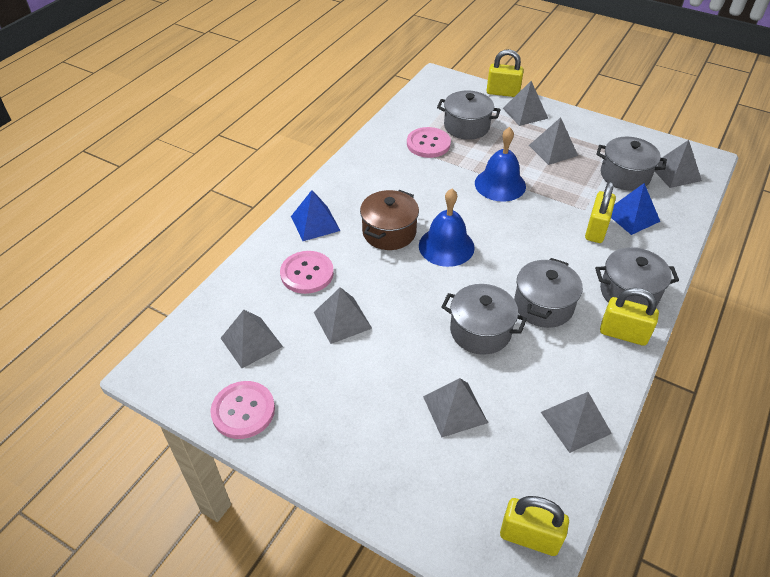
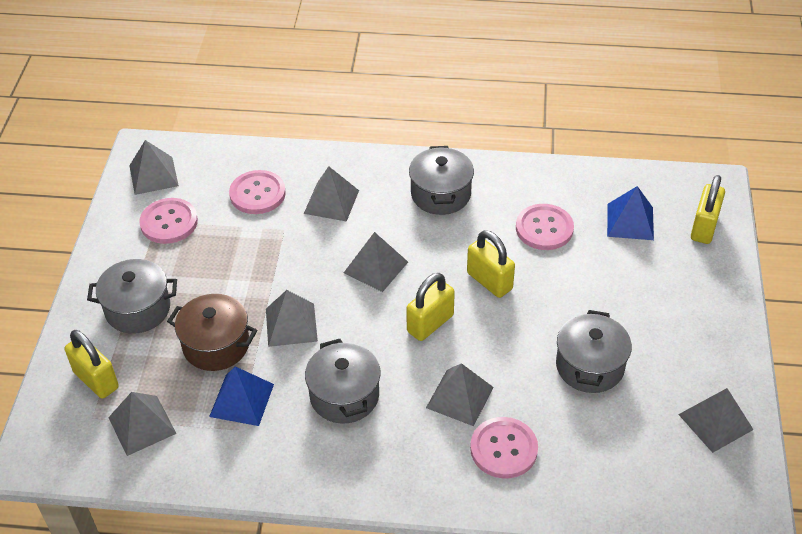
blue bell: [419,189,475,267] [475,127,526,202] = 2 -> none = 0
grey pot: [437,91,501,140] [441,284,527,355] [514,258,583,328] [595,247,679,306] [596,137,667,191] = 5 -> [87,259,177,334] [305,339,381,423] [409,146,474,215] [556,310,632,393] = 4
pink button: [210,381,275,439] [280,251,334,294] [407,127,451,158] = 3 -> [139,198,198,244] [229,170,286,214] [470,417,538,479] [516,204,574,250] = 4

